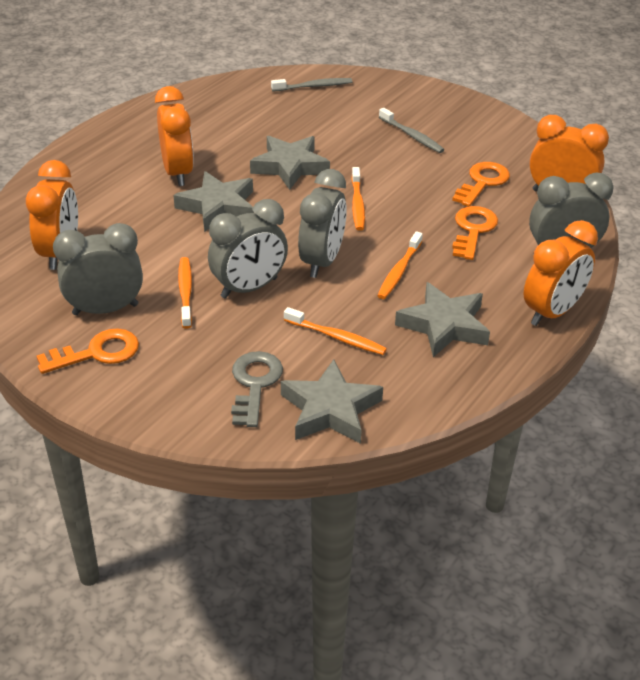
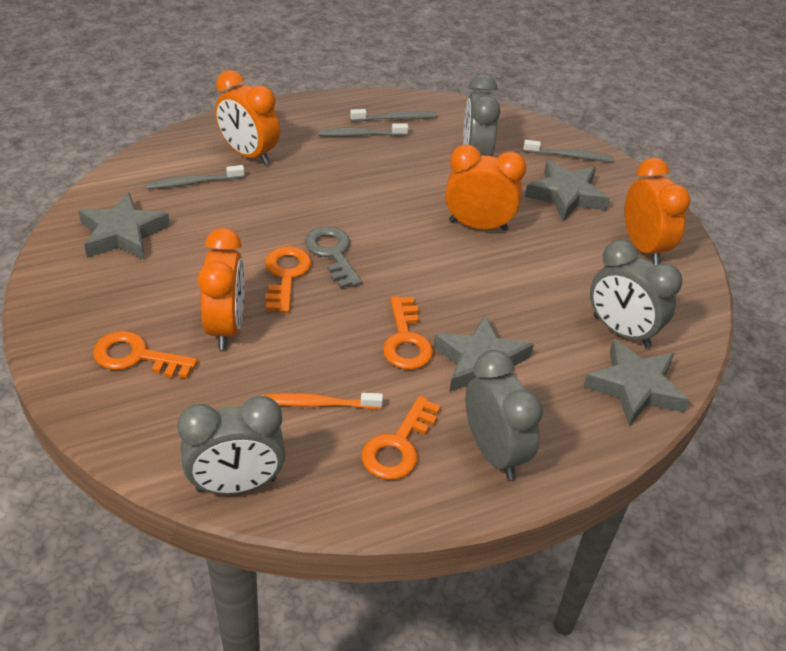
grey toothbrush: [271,78,352,91] [379,108,445,153] = 2 -> [147,165,245,189] [319,123,408,137] [350,109,437,122] [524,140,614,162] = 4
orange key: [37,328,139,374] [452,162,510,207] [452,206,498,260] = 3 -> [93,331,198,379] [265,246,312,313] [361,396,441,480] [383,296,434,370] = 4
orange toothbrush: [178,257,192,329] [284,307,387,355] [351,167,365,231] [377,231,423,299] = 4 -> [261,393,383,409] = 1

